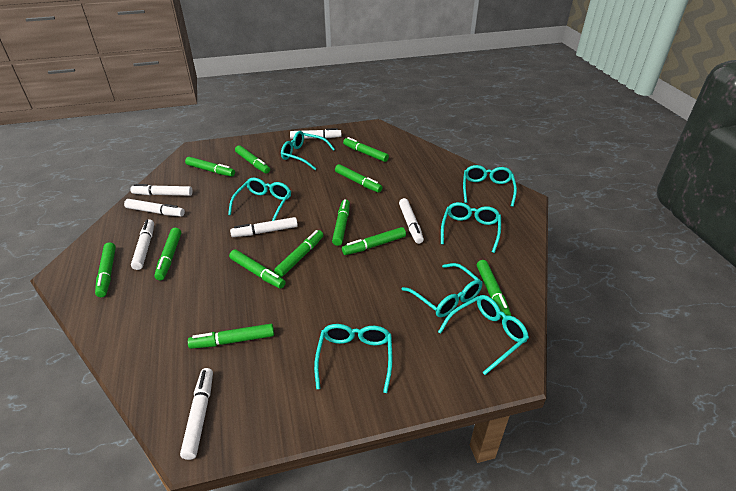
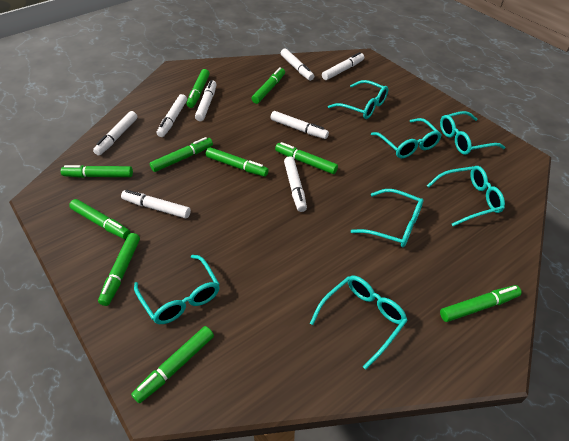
green marker: [95,243,116,297] [154,228,181,280] [185,157,235,177] [188,324,274,349] [229,250,286,289] [235,145,270,174] [274,230,323,277] [332,199,350,246] [335,164,383,193] [342,227,406,255] [343,137,389,162] [477,260,511,319] = 12 -> [61,165,133,178] [69,199,130,239] [98,233,140,306] [131,326,214,403] [150,137,213,172] [187,69,210,108] [206,147,269,177] [252,67,285,104] [275,142,338,174] [440,285,522,322] = 10
white marker: [124,199,185,217] [130,184,192,196] [131,220,154,270] [180,368,213,460] [230,217,298,237] [290,128,342,139] [399,198,424,244] = 7 -> [93,111,137,155] [121,190,191,219] [157,94,187,137] [195,80,217,121] [271,111,329,139] [281,49,314,81] [284,156,307,212] [322,52,364,80] = 8

